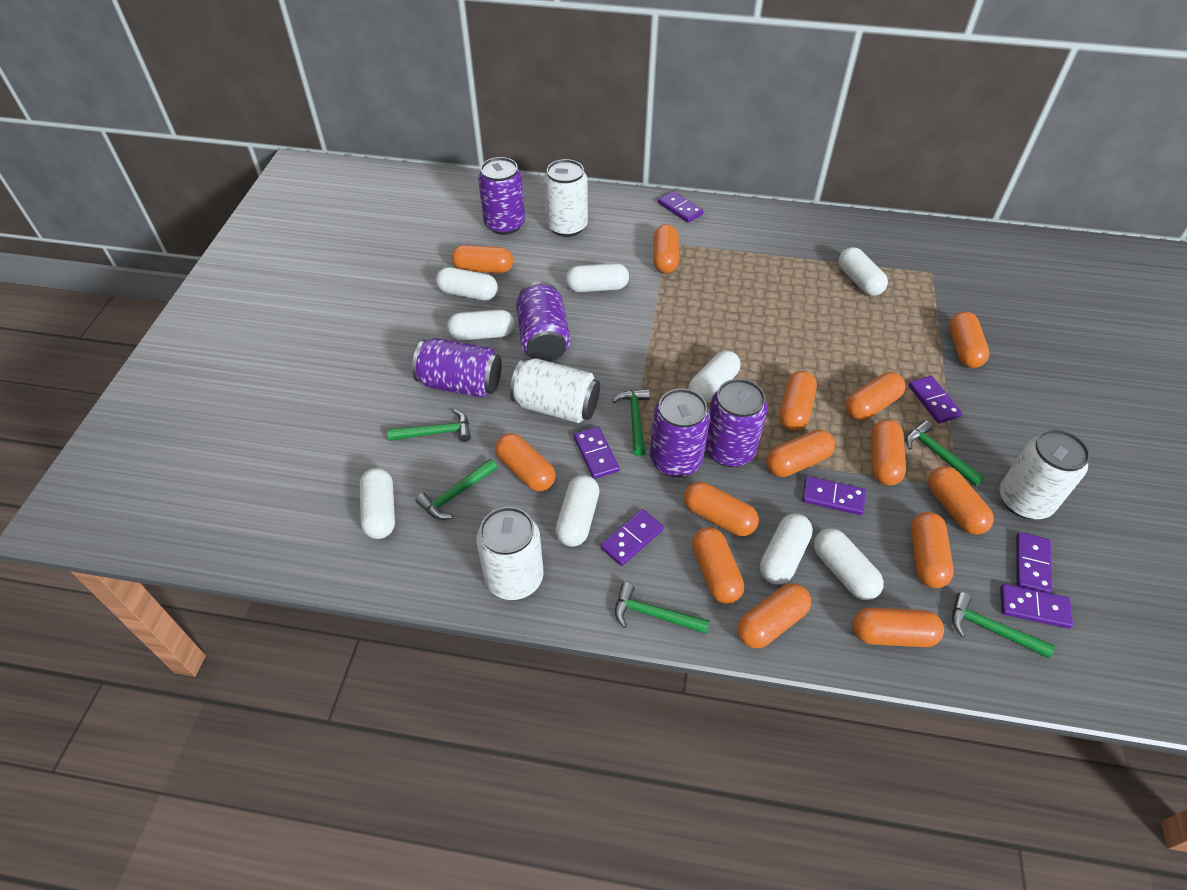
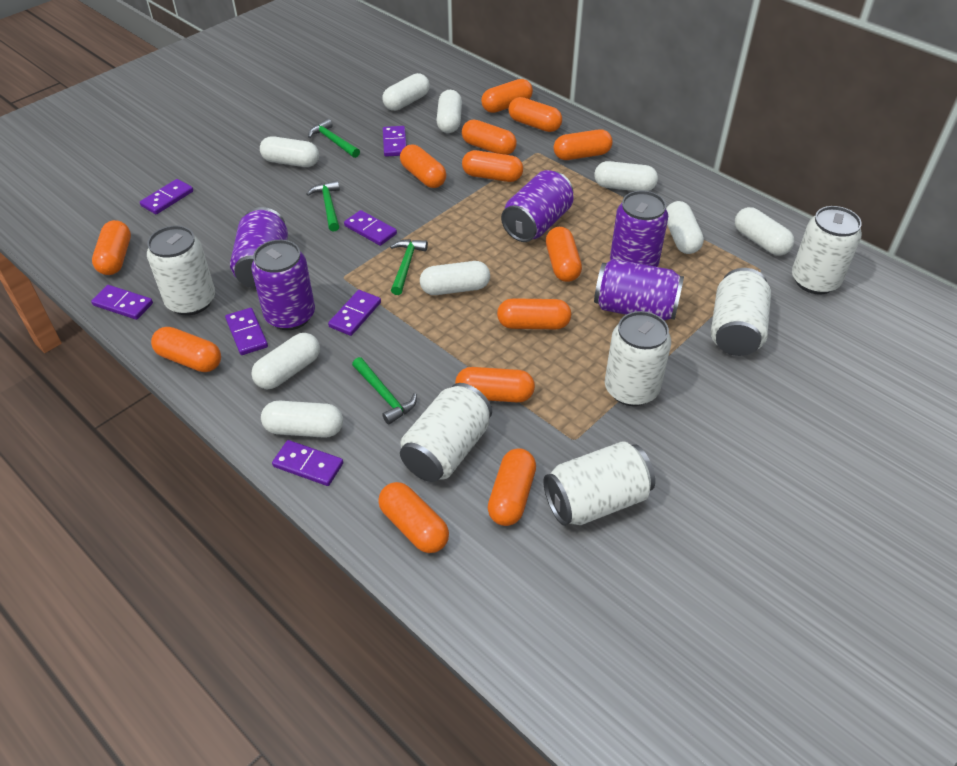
green hammer: [387,409,471,442] [415,459,497,520] [613,389,650,456] [615,583,710,634] [906,420,984,487] [952,592,1055,658] = 6 -> [307,180,340,231] [308,119,360,158] [352,357,417,424] [390,239,428,295] = 4
orange capsule: [451,245,513,273] [495,433,555,491] [653,224,679,273] [684,482,759,536] [692,527,744,604] [737,583,811,648] [766,430,835,477] [779,371,817,431] [846,372,906,420] [853,608,944,647] [871,419,906,486] [911,512,954,588] [928,466,994,535] [949,312,989,368] = 14 -> [92,220,131,275] [151,327,221,372] [378,482,449,553] [400,145,446,188] [455,367,535,402] [462,120,517,155] [462,150,523,182] [481,79,533,113] [488,448,536,526] [497,298,571,329] [508,97,562,132] [546,227,582,282] [554,129,613,160] = 13
white can: [476,507,543,600] [510,358,600,423] [544,159,588,237] [999,429,1090,519] = 4 -> [147,226,215,315] [400,383,492,482] [543,441,655,526] [605,311,671,406] [711,268,771,356] [792,206,862,295] = 6

